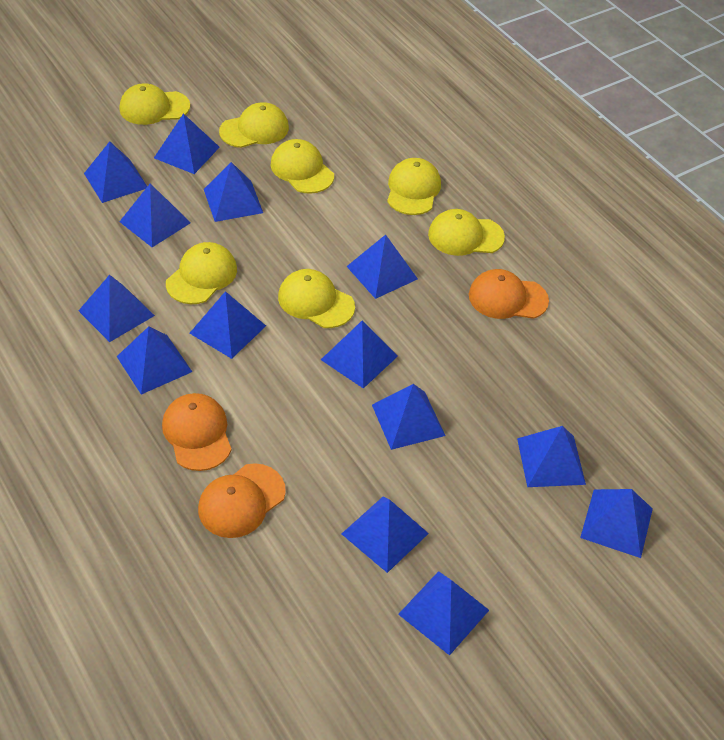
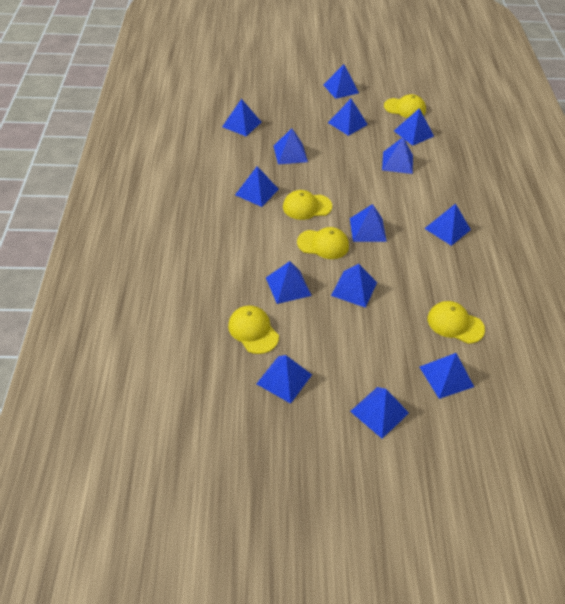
orange cap: [162,393,231,471] [198,463,286,538] [469,269,549,319] = 3 -> none = 0
yellow cap: [120,83,190,125] [166,242,237,304] [219,102,289,148] [271,139,334,194] [278,269,355,328] [387,158,441,215] [428,209,505,256] = 7 -> [228,306,279,354] [283,190,332,220] [297,227,349,259] [384,94,426,118] [428,301,485,344] = 5

